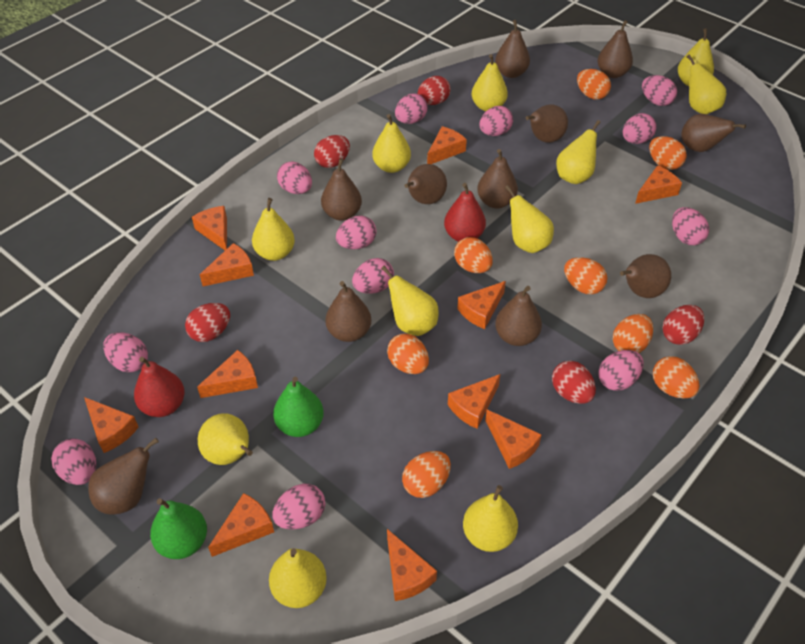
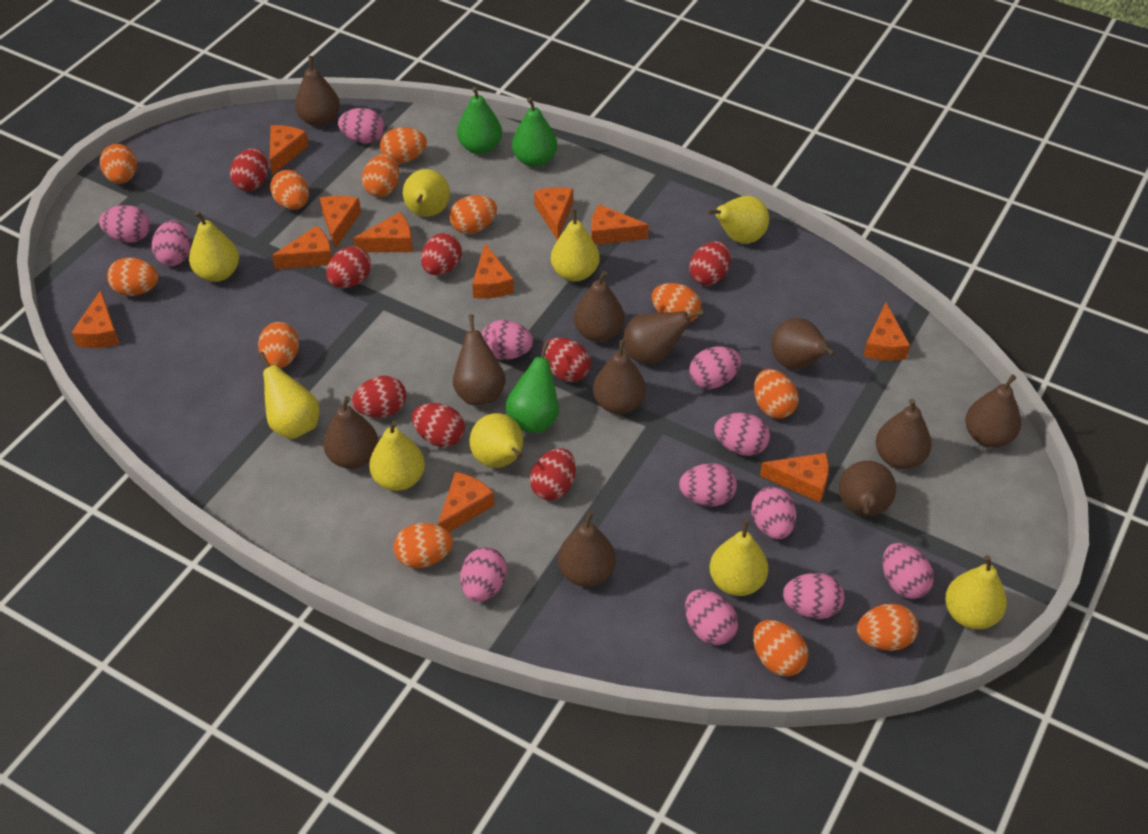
green pear: [150,498,207,559] [273,377,324,437] = 2 -> [457,87,502,154] [505,341,559,433] [512,98,557,167] = 3
orange egg: [387,333,429,374] [402,451,451,498] [454,237,493,273] [564,257,607,294] [577,69,611,99] [613,314,653,353] [649,136,687,170] [653,356,699,399] = 8 -> [100,144,137,184] [107,258,158,296] [258,322,299,368] [270,170,309,210] [362,154,399,197] [380,127,427,163] [394,523,453,568] [449,195,497,234] [652,283,701,322] [753,620,808,676] [754,369,798,419] [857,604,919,651] = 12
red egg: [185,303,230,342] [314,135,350,168] [418,76,450,105] [552,361,596,404] [662,305,704,345] = 5 -> [230,148,268,191] [326,247,371,288] [352,376,406,418] [412,403,465,447] [421,233,462,275] [530,448,576,500] [542,338,591,382] [689,241,731,285] = 8
red pear: [134,357,185,417] [444,183,486,242] = 2 -> none = 0
yellow pear: [198,413,253,465] [252,198,295,261] [269,548,327,608] [372,114,411,173] [381,266,439,336] [463,485,518,552] [472,54,508,111] [505,185,554,253] [556,120,601,184] [678,28,714,86] [687,54,726,114] = 11 -> [189,211,239,282] [258,352,320,439] [369,420,425,491] [403,169,450,217] [470,413,523,468] [551,208,600,281] [707,196,769,244] [710,520,768,596] [945,555,1007,629] = 9

